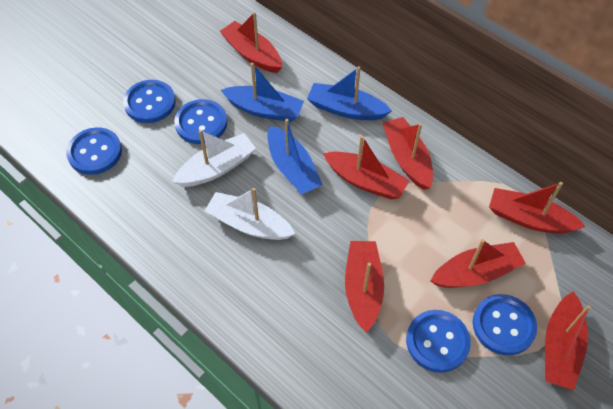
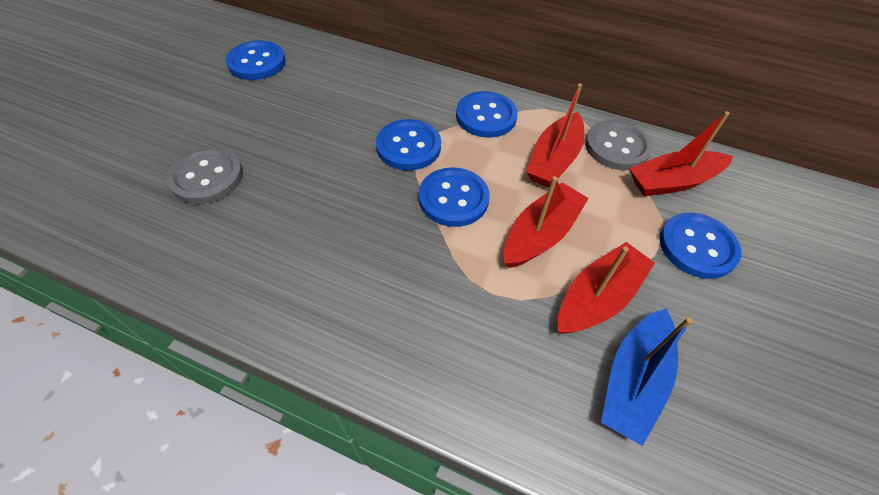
blue boat: [221,63,304,122] [268,119,323,194] [307,66,392,120] = 3 -> [601,309,693,446] = 1
grey button: none = 0 -> [167,147,243,204] [585,120,652,170] = 2
red boat: [220,12,282,73] [323,135,410,200] [345,241,384,333] [382,117,433,190] [431,239,526,288] [489,182,586,233] [545,291,591,390] = 7 -> [504,176,589,268] [526,83,584,187] [558,242,655,334] [629,111,733,196] = 4
white boat: [172,130,256,187] [205,188,295,240] = 2 -> none = 0

